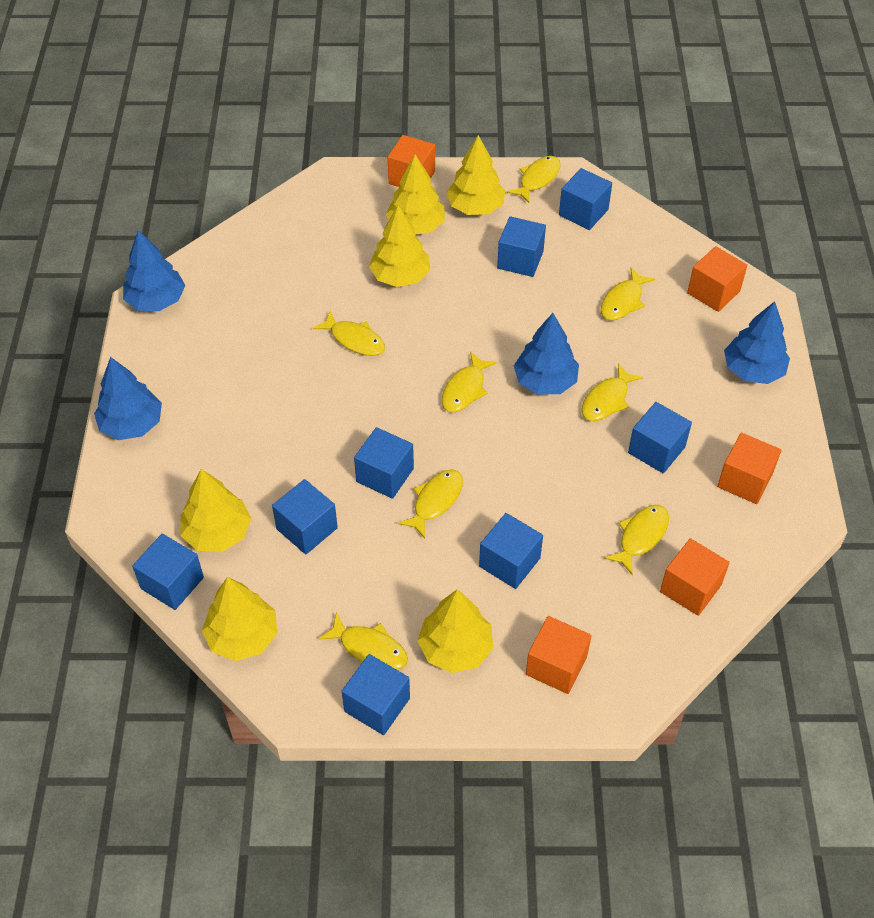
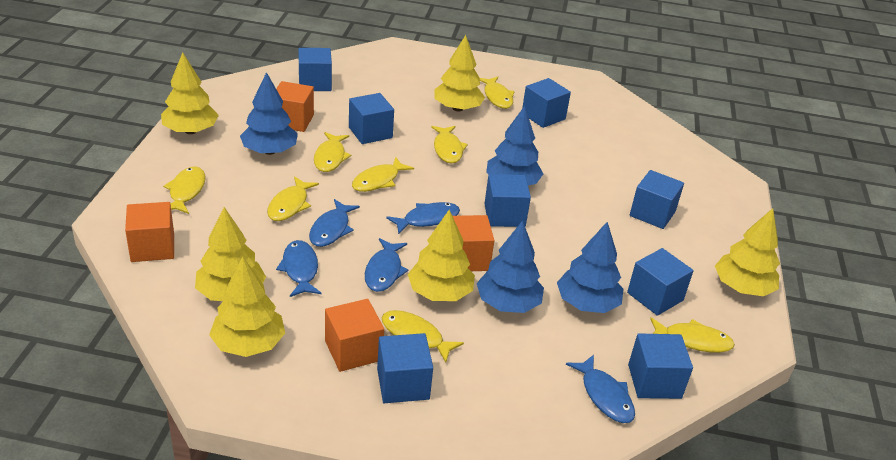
blue fish: none = 0 -> [276,240,321,297] [309,199,360,247] [365,238,409,292] [386,202,460,234] [566,354,635,423] = 5
orange cube: [388,135,435,187] [526,616,592,694] [660,538,730,616] [687,246,748,312] [717,433,782,504] = 5 -> [125,202,174,262] [276,81,314,132] [325,299,384,372] [453,215,494,271] = 4

